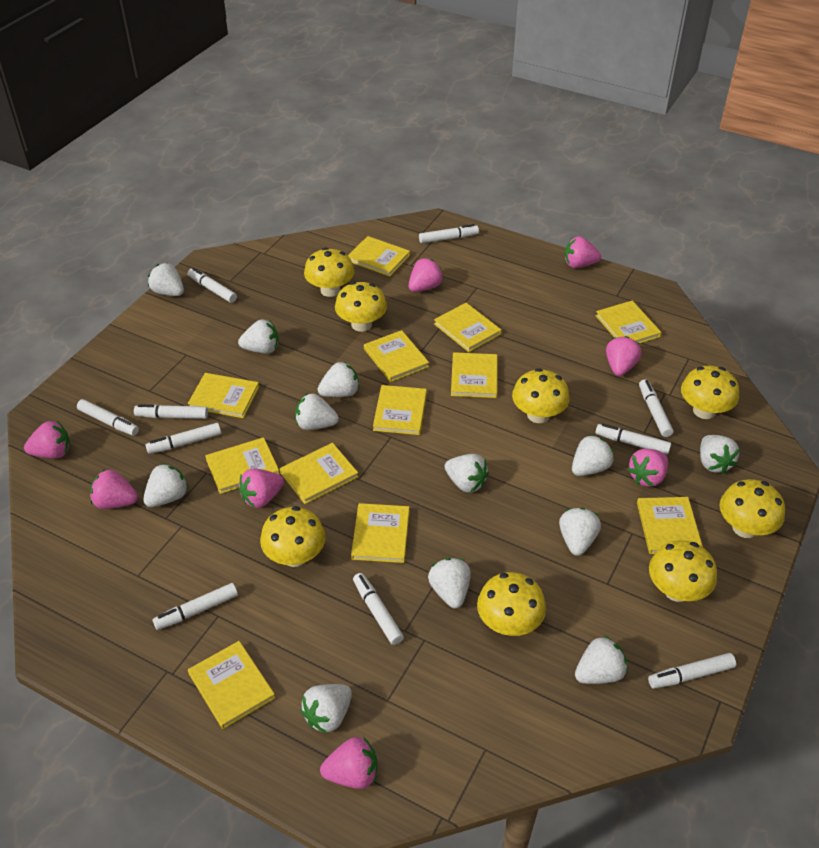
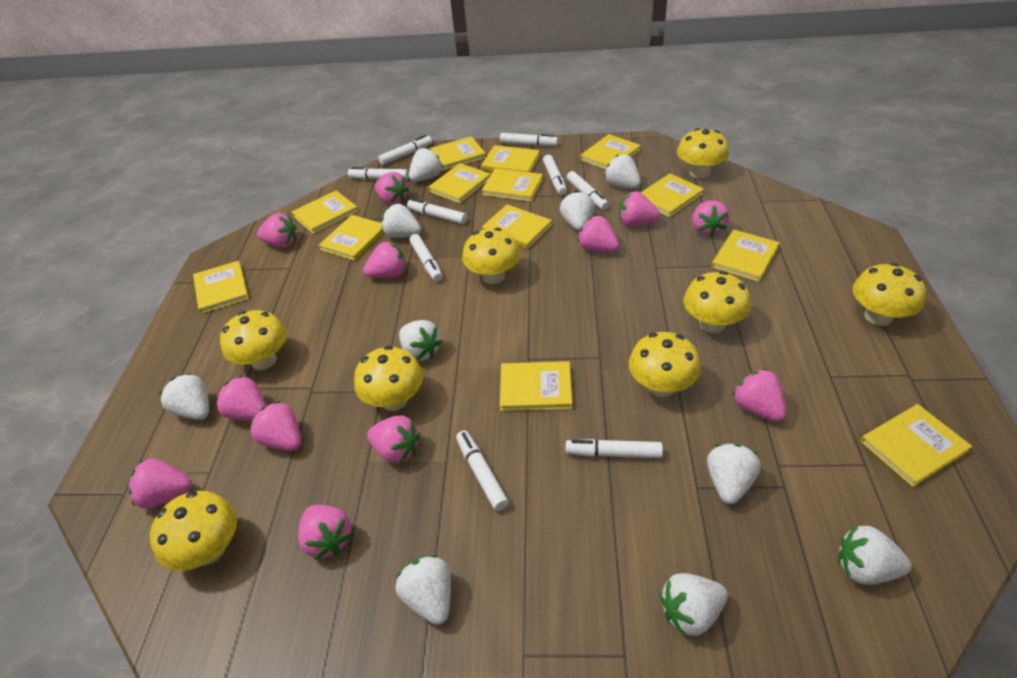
pink strawberry: [24,421,71,459] [90,469,138,509] [238,469,284,508] [320,737,378,789] [409,258,444,292] [565,236,601,268] [606,336,642,376] [627,449,668,487] = 8 -> [128,459,192,509] [215,376,266,421] [249,401,301,451] [257,213,297,248] [298,505,353,560] [363,242,406,278] [367,415,420,463] [375,172,409,205] [577,216,619,252] [619,191,660,227] [692,200,730,237] [732,369,787,422] = 12
white marker: [77,399,139,436] [134,404,208,419] [145,423,221,454] [153,583,238,630] [188,268,237,303] [353,573,404,645] [419,224,479,243] [595,424,671,454] [639,379,673,437] [648,653,736,689] = 10 -> [348,167,409,180] [378,135,432,165] [407,198,467,224] [409,234,443,281] [456,430,509,511] [500,133,558,146] [543,155,567,195] [566,171,609,210] [566,439,663,458] = 9
white strawberry: [143,463,189,507] [148,263,184,296] [238,319,279,354] [295,394,339,430] [300,684,352,734] [318,361,359,397] [428,558,471,608] [444,454,489,493] [559,508,601,556] [572,435,614,476] [575,636,628,684] [700,435,740,474] = 12 -> [159,373,209,420] [381,204,421,238] [396,555,451,625] [399,320,442,361] [409,148,443,181] [560,191,594,231] [604,154,641,188] [660,573,728,636] [707,444,761,504] [838,524,912,585] = 10
yellow book: [188,373,259,418] [188,641,275,729] [205,437,280,494] [280,443,358,504] [348,236,410,277] [351,503,409,563] [364,330,429,382] [373,385,427,435] [434,303,501,352] [451,352,498,398] [596,301,661,343] [637,497,703,554] = 12 -> [193,261,249,314] [292,190,358,234] [319,215,384,261] [428,163,491,204] [430,136,486,171] [481,145,540,173] [482,168,543,202] [482,205,552,249] [500,361,572,411] [580,134,641,170] [640,173,704,217] [712,230,780,282] [860,404,972,487] = 13

